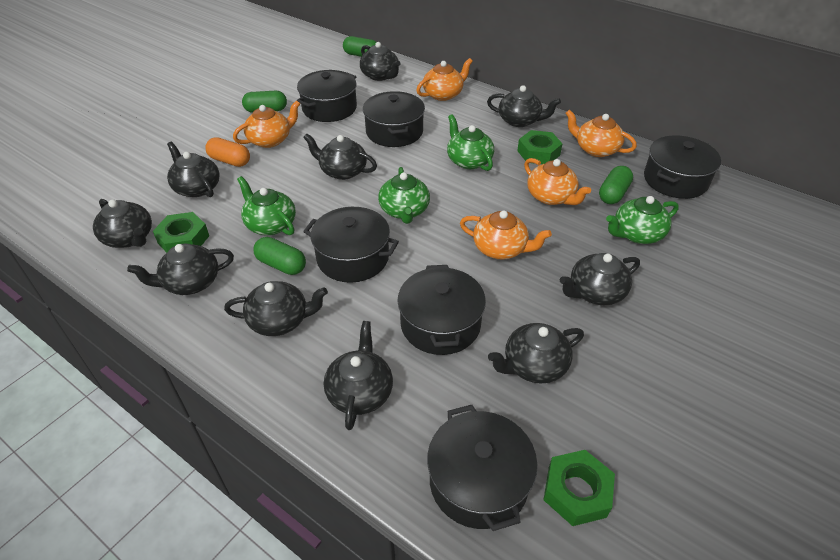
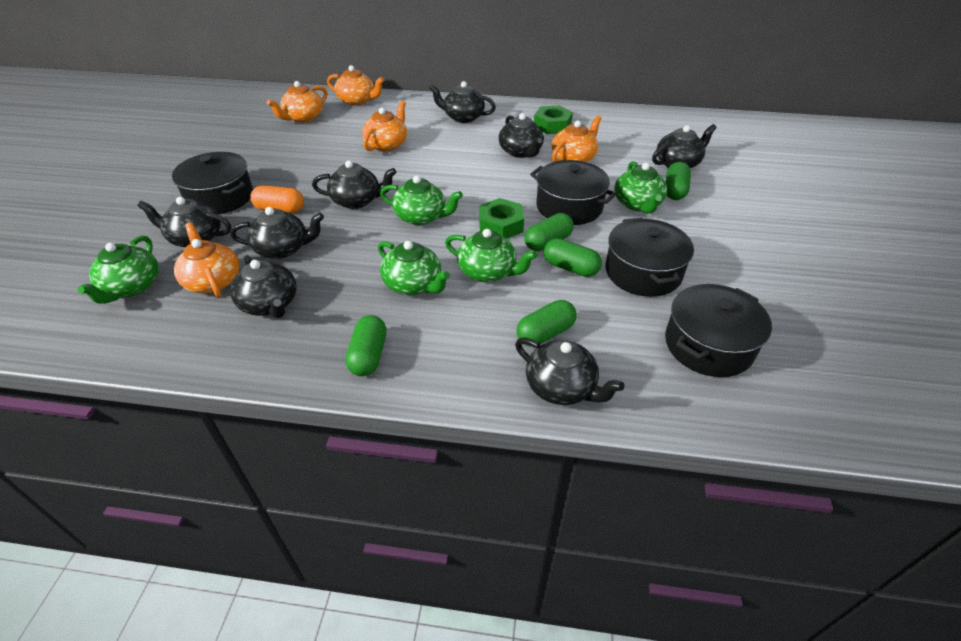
black pot: [297,70,357,122] [303,207,399,283] [363,91,425,147] [397,265,486,355] [427,405,538,531] [644,135,721,199] = 6 -> [172,152,253,214] [530,160,617,225] [605,218,694,297] [665,284,772,377] = 4
black teapot: [93,199,152,248] [127,243,234,295] [167,142,220,197] [224,281,328,336] [303,133,377,180] [324,321,393,430] [360,42,400,81] [487,85,561,127] [488,323,584,383] [560,253,640,305] = 10 -> [137,197,231,247] [230,207,324,259] [230,255,297,318] [312,160,396,209] [429,81,496,123] [499,113,544,158] [515,338,624,405] [652,124,717,168] = 8
green capsule: [242,91,287,113] [253,237,306,275] [343,36,376,57] [599,166,633,204] = 4 -> [346,315,386,376] [516,300,577,346] [524,213,574,251] [544,238,602,277] [665,162,691,200] = 5
green nut: [153,212,209,253] [517,130,563,164] [544,450,615,526] = 3 -> [479,198,524,239] [534,105,573,134] = 2
green teapot: [237,176,296,235] [378,167,430,224] [447,114,494,171] [606,196,679,244] = 4 -> [77,236,159,304] [378,241,450,295] [380,176,463,225] [445,229,537,282] [614,161,667,213] = 5

